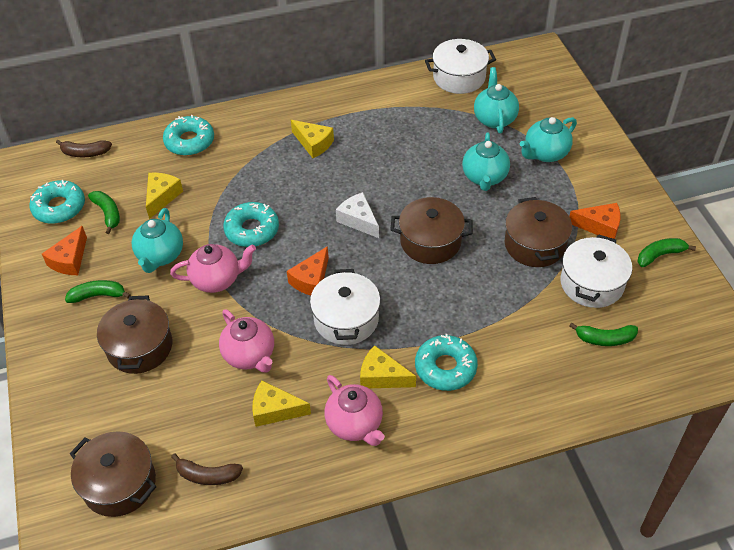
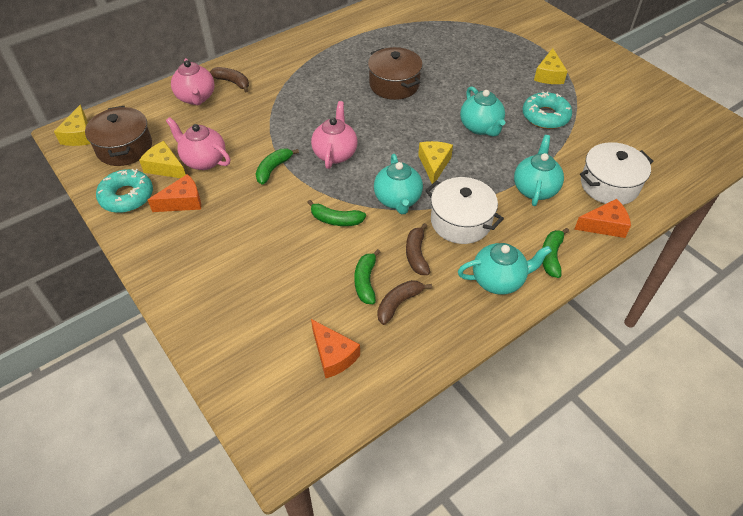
brown banana: [56,140,112,157] [171,453,243,485] = 2 -> [210,67,249,92] [377,280,432,325] [406,223,430,275] = 3
brown pot: [70,431,156,517] [97,296,172,374] [390,197,473,264] [505,197,572,267] = 4 -> [85,106,152,166] [368,47,423,100] = 2
turquoise donut: [29,180,85,224] [163,115,214,156] [223,202,279,247] [415,334,478,391] = 4 -> [96,168,153,213] [522,91,572,129] = 2
white cheese: [336,192,379,238] = 1 -> none = 0
white pot: [310,269,380,345] [425,39,496,94] [560,234,632,308] = 3 -> [426,177,504,244] [580,142,653,205] = 2

